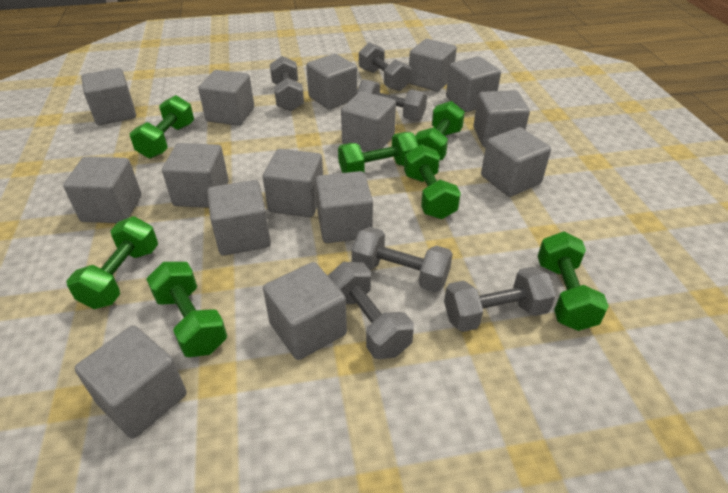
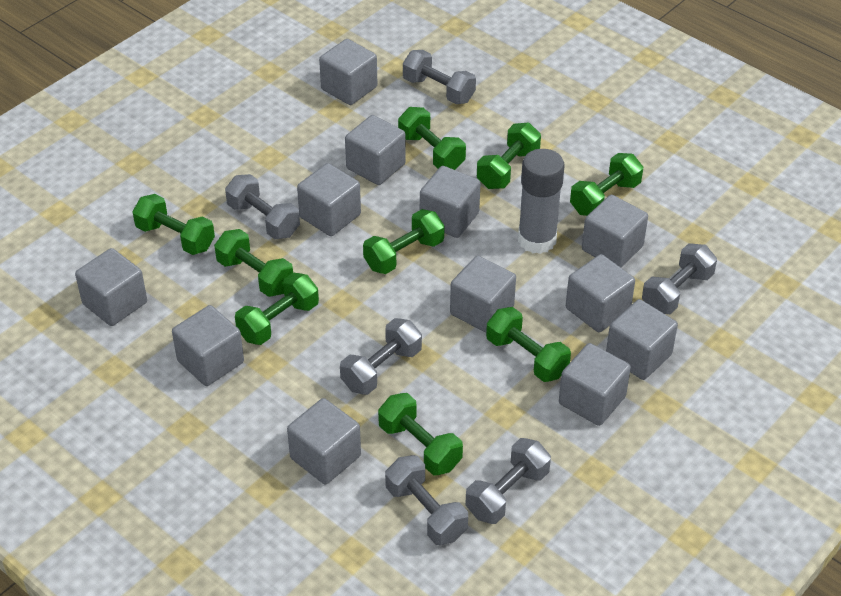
green dumbbell: [66,217,158,309] [130,95,194,159] [146,262,227,357] [338,132,418,173] [404,144,461,219] [415,101,465,160] [538,231,609,331] = 7 -> [132,194,215,255] [214,229,293,297] [235,273,319,345] [363,209,445,274] [378,393,463,475] [398,107,466,170] [477,123,541,189] [486,307,571,382] [570,153,643,216] = 9
grey cube: [63,157,141,223] [75,325,187,439] [81,68,136,125] [162,143,229,208] [198,70,254,126] [207,180,271,256] [263,149,323,217] [263,262,347,360] [306,54,357,110] [315,171,373,243] [341,91,396,152] [409,39,457,91] [446,56,501,112] [473,90,530,147] [481,127,551,197] = 15 -> [75,248,147,326] [172,305,244,386] [287,398,361,484] [297,163,361,236] [319,39,377,105] [345,115,406,185] [420,166,481,238] [450,256,516,333] [559,343,631,426] [566,254,635,332] [582,195,648,267] [606,299,678,380] = 12
grey glue stick: none = 0 -> [518,149,565,254] = 1

